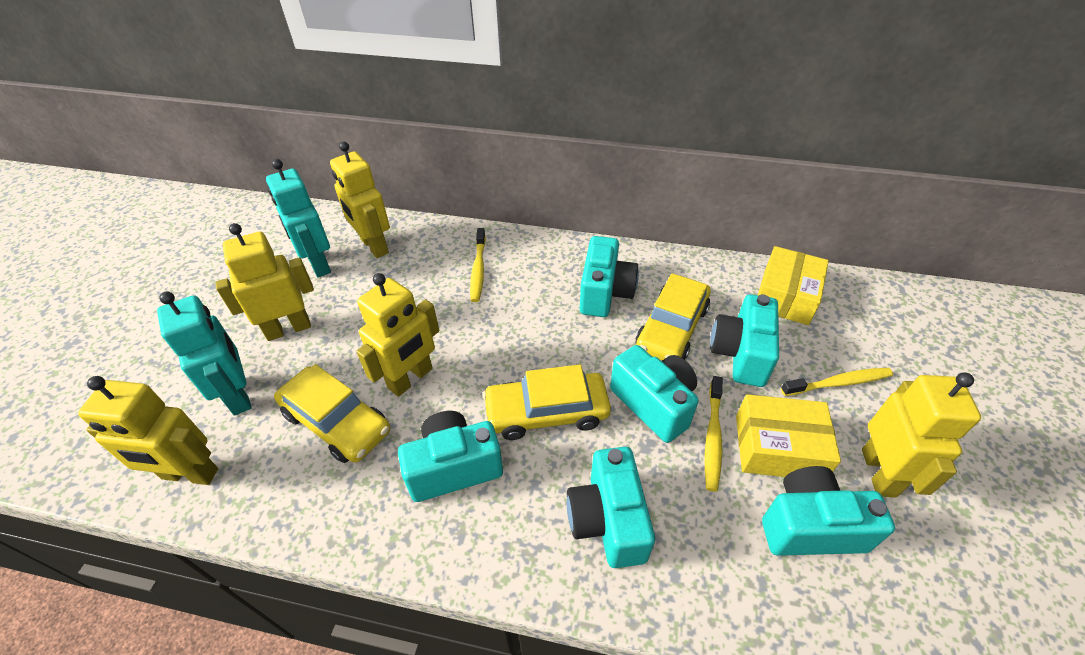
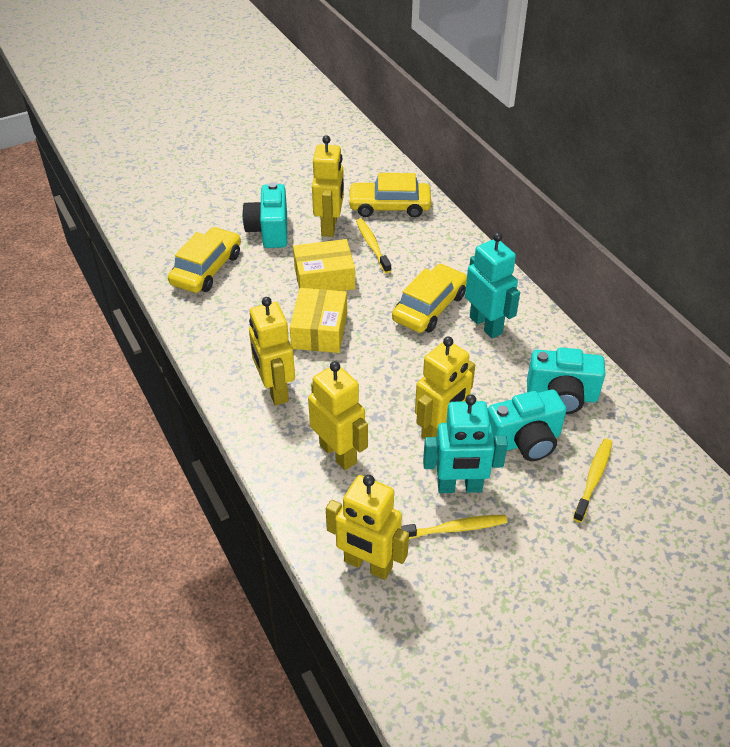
turquoise camera: [398,411,503,502] [567,447,655,568] [580,236,639,317] [610,345,698,443] [710,294,779,387] [762,466,895,556] = 6 -> [242,182,287,248] [488,390,566,461] [527,347,605,414] = 3

